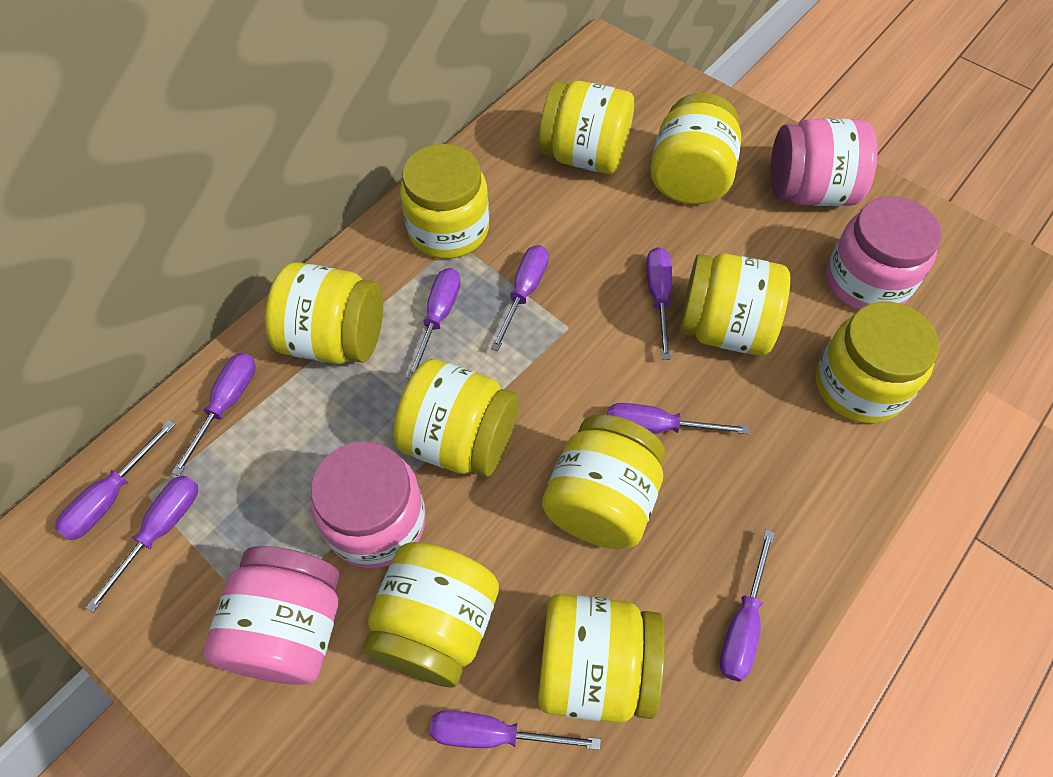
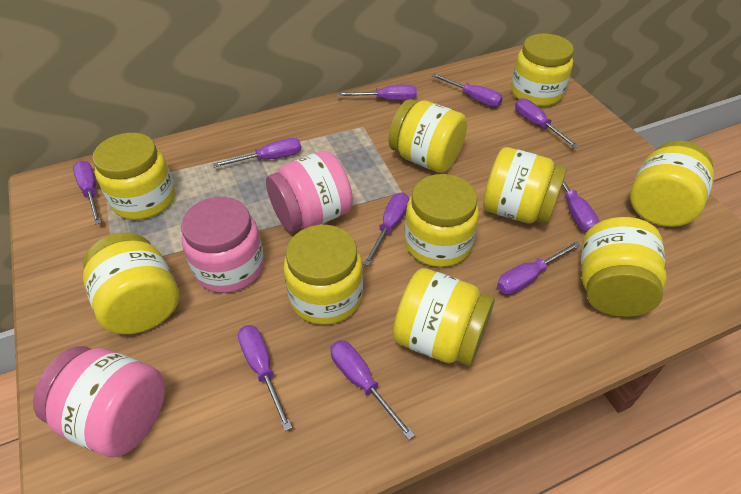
pink jar: [203,546,340,685] [311,441,426,569] [770,119,877,206] [826,196,941,310] = 4 -> [33,346,165,457] [181,197,264,293] [266,151,353,232] = 3
purple screwdriver: [55,420,176,540] [86,475,198,613] [172,353,256,476] [407,268,461,379] [430,710,601,750] [491,245,549,351] [607,403,749,434] [646,247,672,360] [720,529,775,682] = 9 -> [73,161,101,225] [213,138,301,167] [238,325,292,431] [330,340,415,440] [337,85,417,101] [363,192,409,266] [432,73,503,107] [497,241,581,295] [515,98,579,148] [554,164,599,232] = 10

